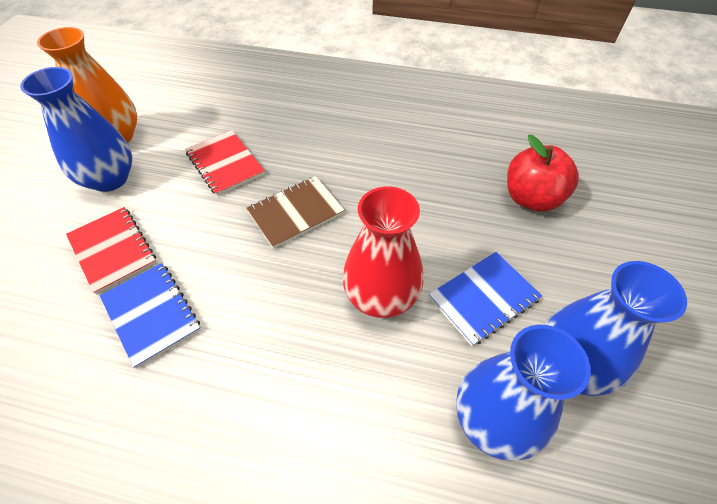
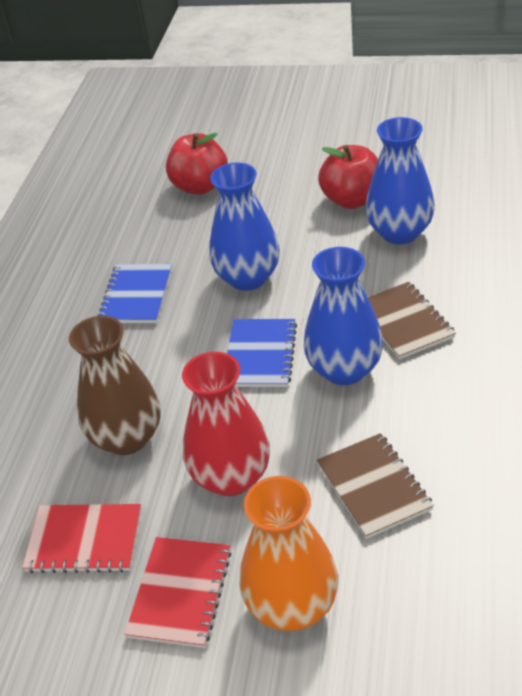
brown notebook: [246,176,345,249] = 1 -> [317,433,434,539] [368,282,456,360] = 2
brown vase: none = 0 -> [69,316,161,455] = 1
red apple: [507,135,579,212] = 1 -> [166,133,228,195] [318,145,378,209] = 2

